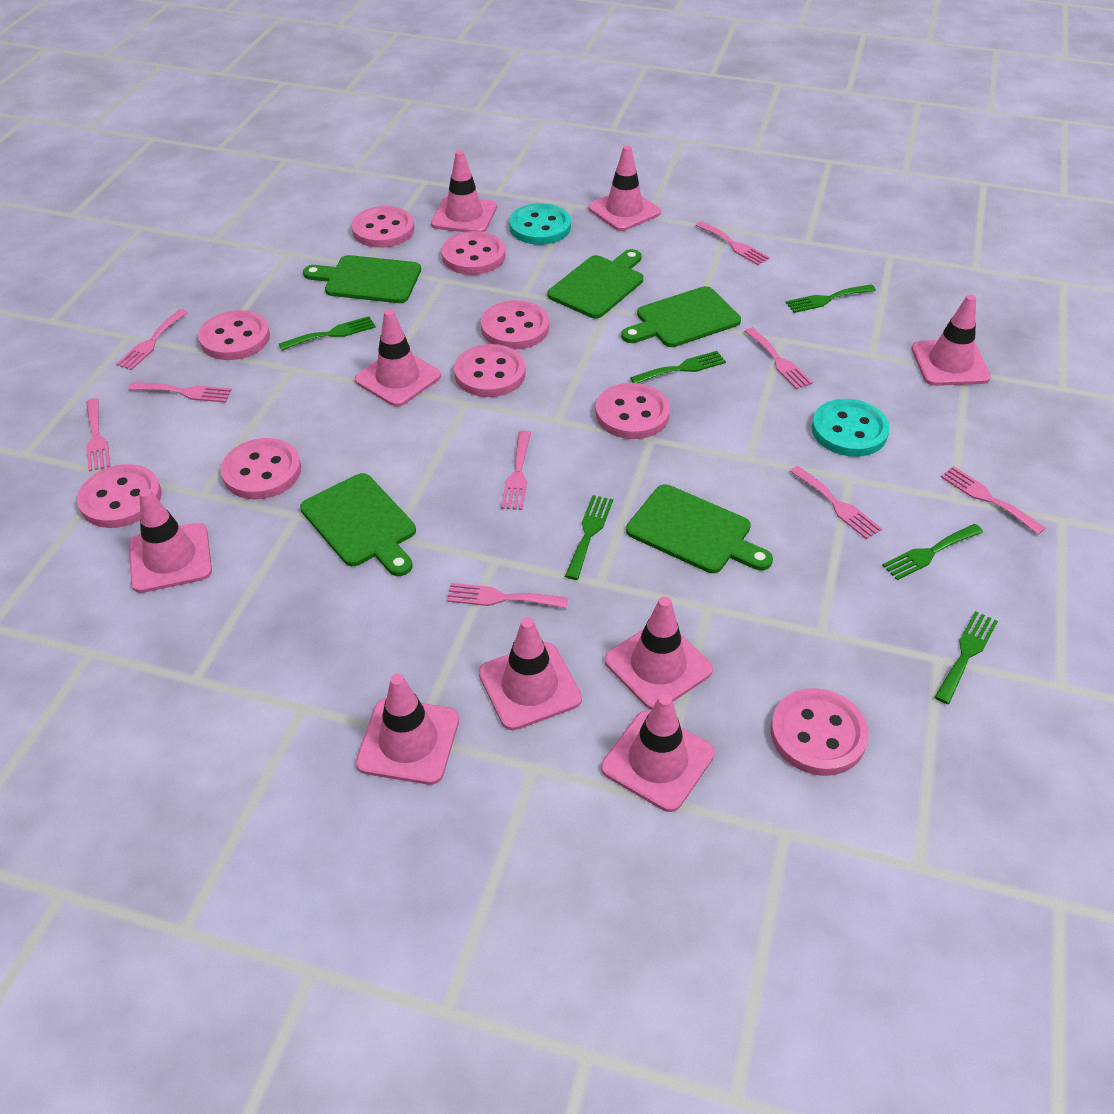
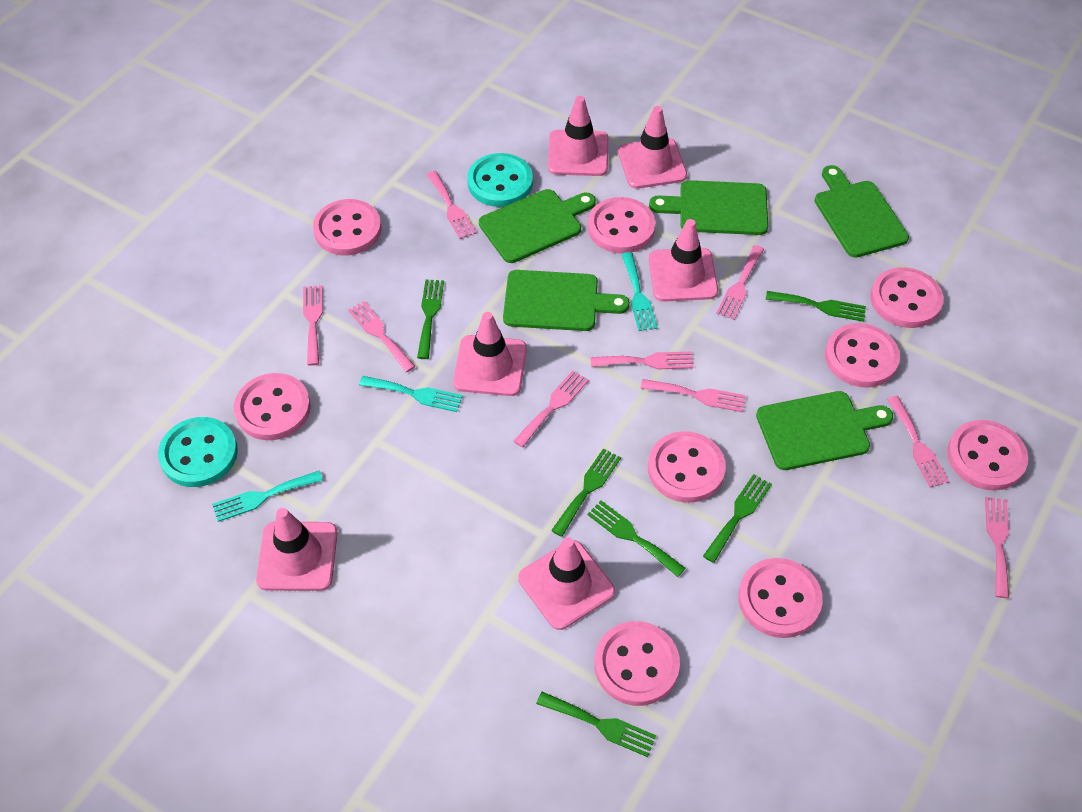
pink traffic cone: [129,488,212,593] [355,309,441,407] [356,674,459,785] [431,150,497,232] [479,618,582,730] [588,145,661,231] [601,694,715,812] [604,596,713,710] [911,294,991,386] = 9 -> [256,508,338,591] [453,312,527,396] [518,537,615,630] [548,96,608,176] [618,106,687,189] [649,219,718,302] = 6
turquoise fork: none = 0 -> [212,471,323,522] [359,376,463,412] [621,252,658,331] = 3

